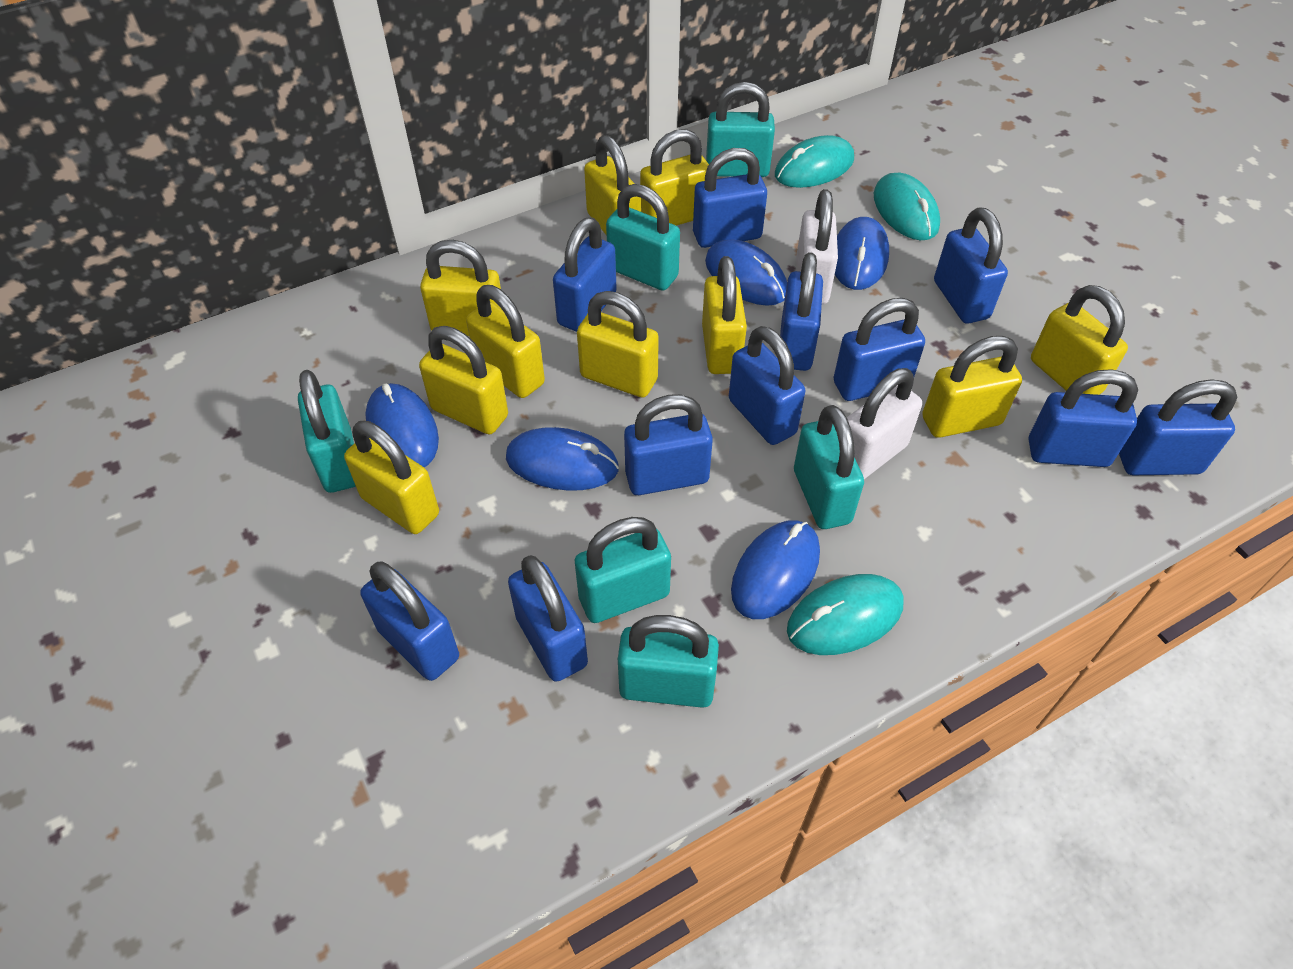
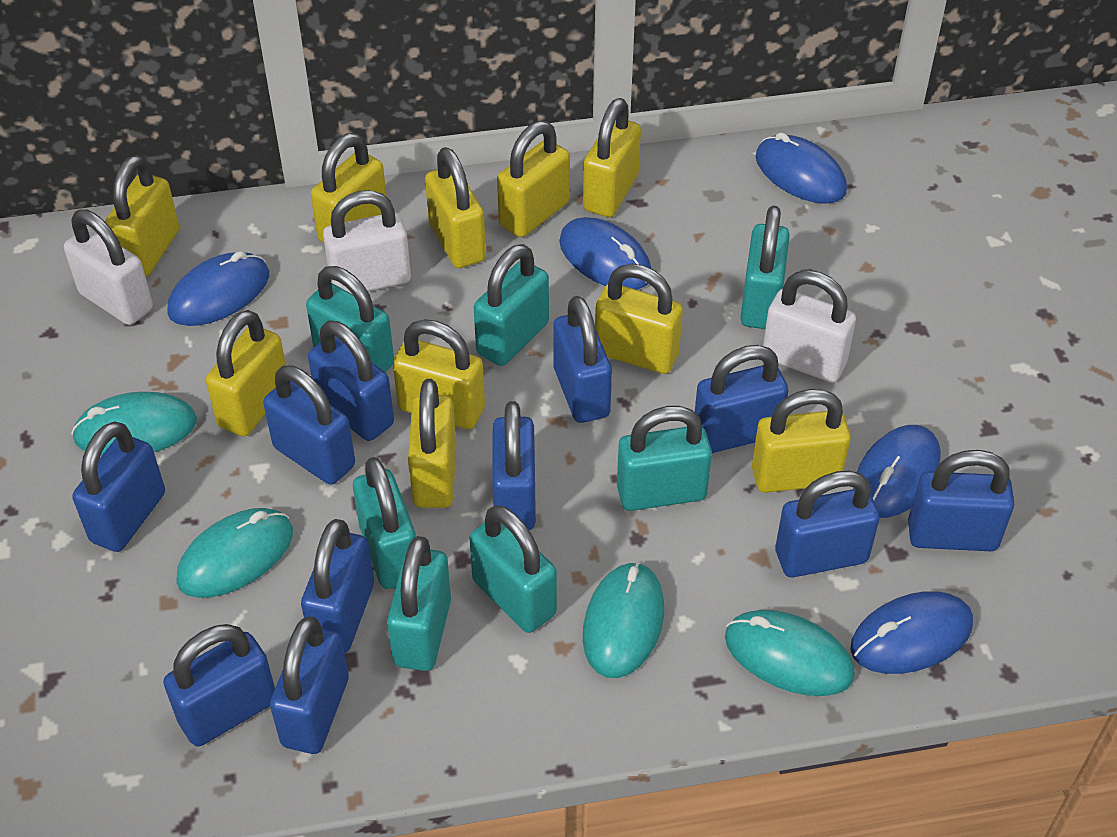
turquoise mouse: [775,135,854,188] [787,574,904,655] [874,173,940,240] = 3 -> [71,392,197,456] [176,508,293,598] [583,562,664,678] [725,610,855,696] = 4
turquoise padlock: [298,370,356,493] [575,517,671,623] [606,184,680,291] [618,615,719,708] [706,82,775,177] [794,405,864,529] = 6 -> [306,266,394,372] [353,457,416,589] [387,536,451,671] [469,505,557,633] [474,244,549,366] [617,406,712,511] [740,206,790,329] = 7
white padlock: [796,189,838,304] [847,368,922,479] = 2 -> [64,209,153,325] [323,190,411,294] [763,270,856,383] = 3

